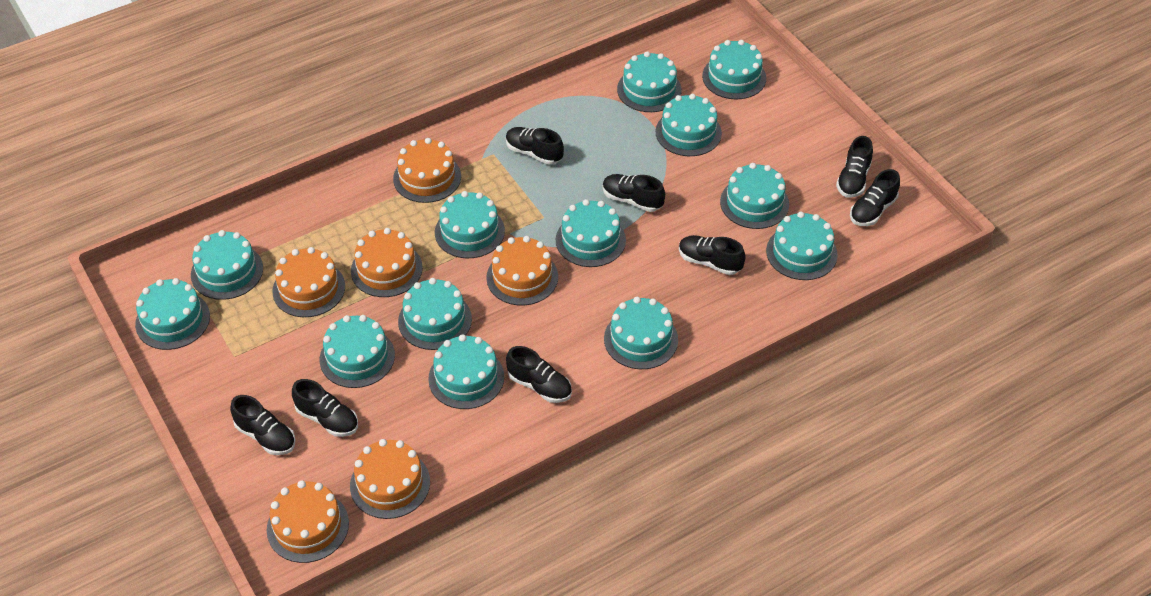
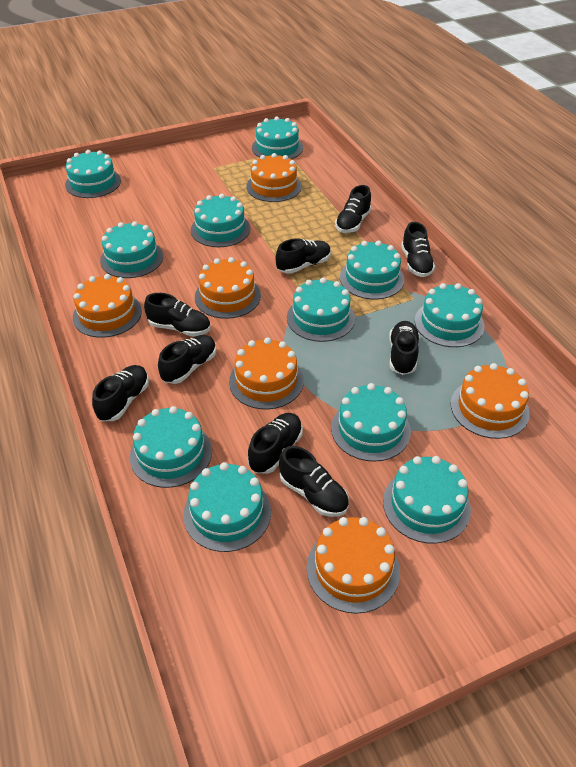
black shoe: [230,395,296,455] [292,379,358,437] [506,127,564,165] [506,346,572,403] [603,174,665,212] [679,235,746,275] [836,136,873,198] [850,169,900,226] = 8 -> [92,365,149,421] [144,293,211,336] [158,335,216,384] [248,413,303,474] [276,239,331,274] [279,446,349,517] [335,185,371,233] [389,321,420,375] [401,222,435,277] = 9
turquoise cake: [135,278,210,350] [191,230,263,300] [320,315,395,388] [398,278,472,350] [428,334,504,409] [435,191,505,258] [556,199,626,267] [604,297,678,369] [617,51,682,112] [656,94,722,156] [702,40,766,99] [720,163,789,229] [766,212,838,280] = 13 -> [65,150,121,198] [100,221,163,278] [130,406,212,488] [183,462,271,552] [191,194,250,247] [252,117,303,159] [287,277,355,342] [331,383,411,462] [340,240,404,300] [383,456,471,544] [415,283,484,347] = 11

